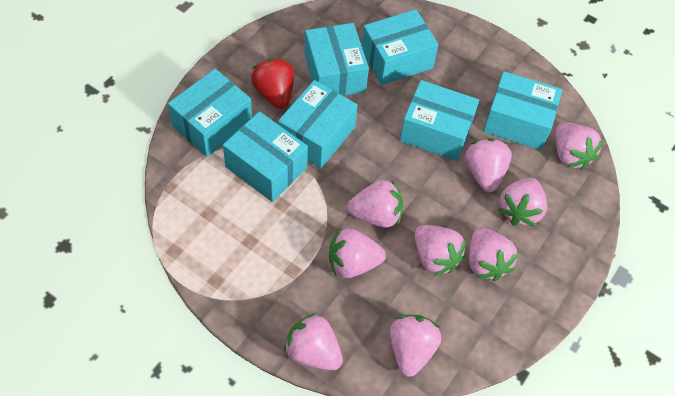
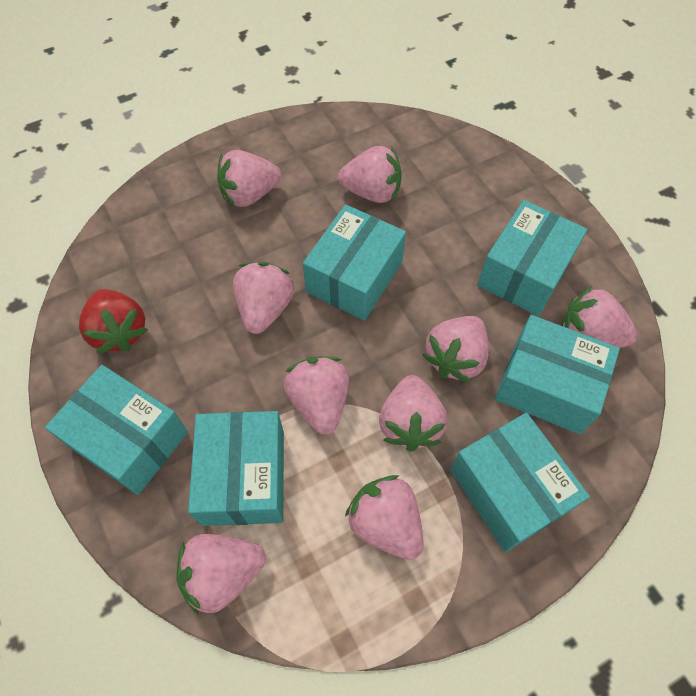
turquoise box: [168,69,252,157] [223,111,308,202] [278,80,358,169] [305,23,369,96] [361,9,439,85] [400,80,479,161] [483,71,562,150] = 7 -> [45,365,188,495] [188,411,284,526] [303,204,406,321] [450,413,590,552] [477,200,588,316] [495,315,620,434] = 6

